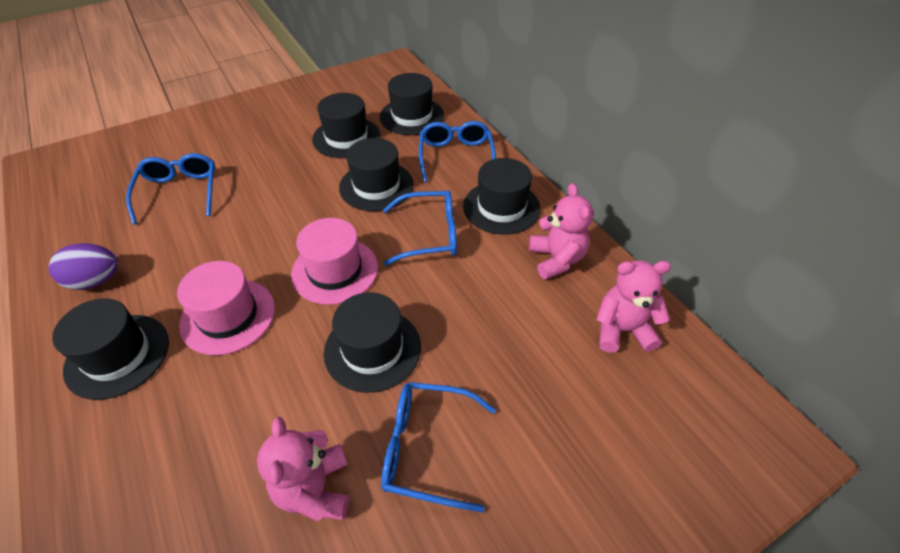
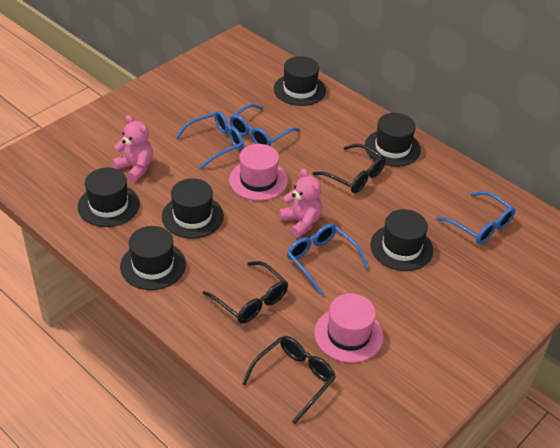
black glasses: none = 0 -> [202,261,288,323] [242,336,336,424] [313,144,386,193] = 3
pink teddy bear: [257,417,349,521] [529,183,593,280] [596,260,671,353] = 3 -> [112,115,153,182] [279,168,322,238] = 2
purple egg: [49,243,118,290] = 1 -> none = 0

